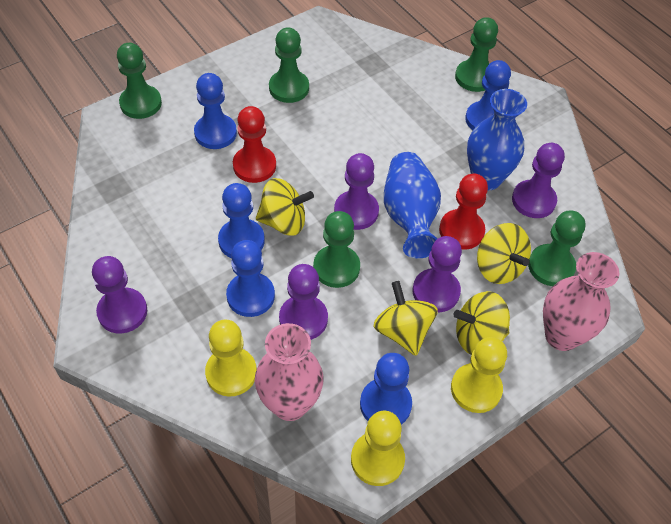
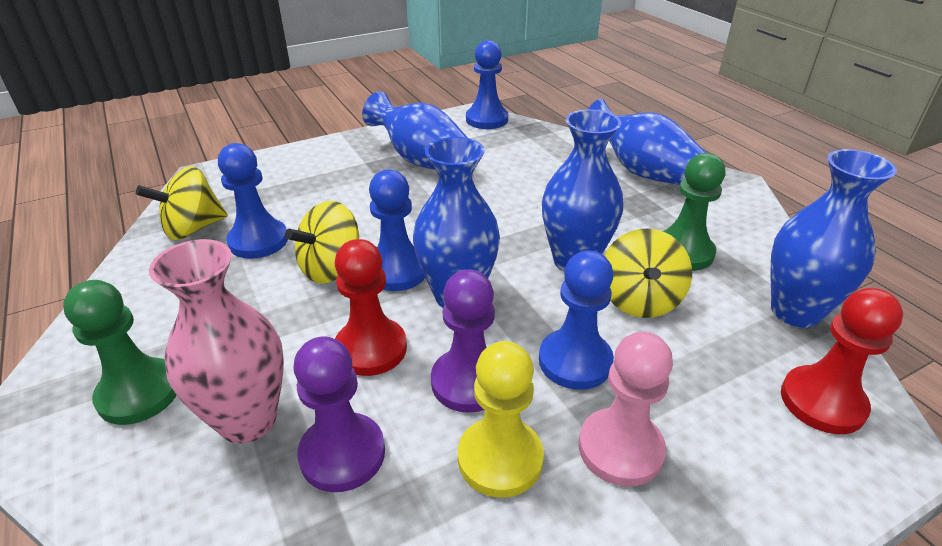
blue pawn: [194,73,237,149] [218,183,265,258] [226,240,275,317] [360,353,412,425] [465,60,511,130] = 5 -> [218,143,288,259] [369,170,425,291] [466,40,508,129] [539,251,614,390] = 4
blue vase: [384,152,441,258] [467,89,527,191] = 2 -> [362,91,468,170] [413,137,500,308] [542,110,623,272] [588,99,706,185] [770,149,897,328] = 5
green pawn: [117,43,162,119] [269,27,309,103] [313,211,360,288] [455,17,498,92] [528,211,585,286] = 5 -> [63,280,177,425] [663,153,725,271] = 2
pink pawn: none = 0 -> [578,332,673,487] = 1
pink vase: [255,323,324,421] [543,252,619,351] = 2 -> [149,239,284,443] = 1
purple pawn: [92,256,147,333] [279,264,328,340] [334,153,379,230] [413,236,462,312] [512,143,565,218] = 5 -> [293,337,385,492] [431,269,495,413] = 2
yellow pawn: [205,320,257,397] [351,411,405,486] [451,337,507,413] = 3 -> [458,341,544,498] = 1
yellow spinning top: [256,178,314,236] [373,281,438,356] [453,291,510,355] [477,223,531,284] = 4 -> [136,166,228,240] [285,201,359,284] [604,229,692,318] = 3

